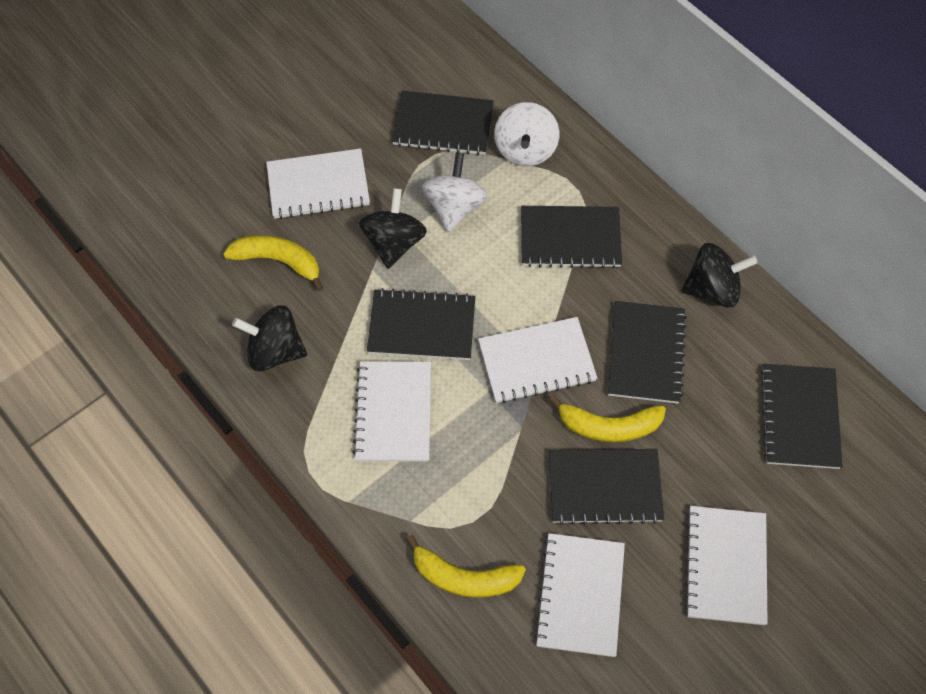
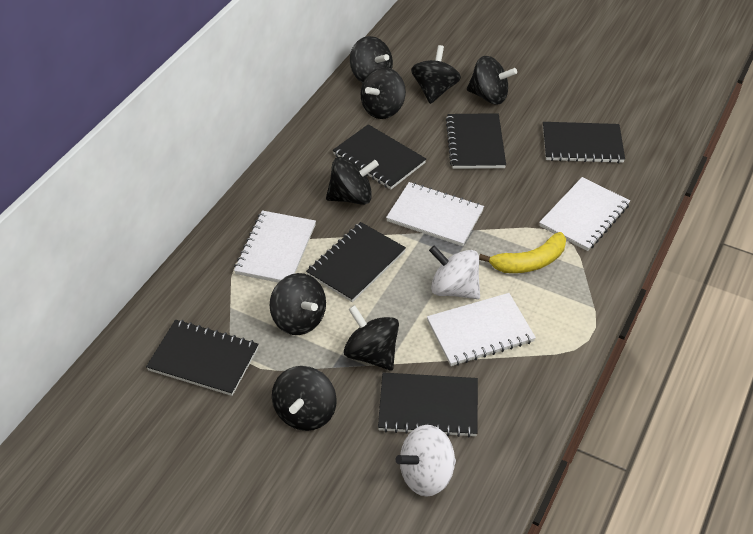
black spinning top: [232,306,307,371] [359,188,427,269] [682,243,758,307] = 3 -> [270,273,326,335] [272,366,337,431] [326,157,379,205] [344,305,399,371] [350,36,393,83] [361,67,406,119] [411,45,461,104] [467,56,517,105] = 8
white notebook: [266,148,370,219] [353,361,431,462] [478,317,597,403] [534,533,625,657] [685,506,768,625] = 5 -> [234,210,316,283] [386,182,484,246] [427,293,536,366] [539,177,630,251] = 4
yellow banana: [223,235,324,291] [406,535,526,598] [549,395,666,442] = 3 -> [479,232,566,273] = 1

